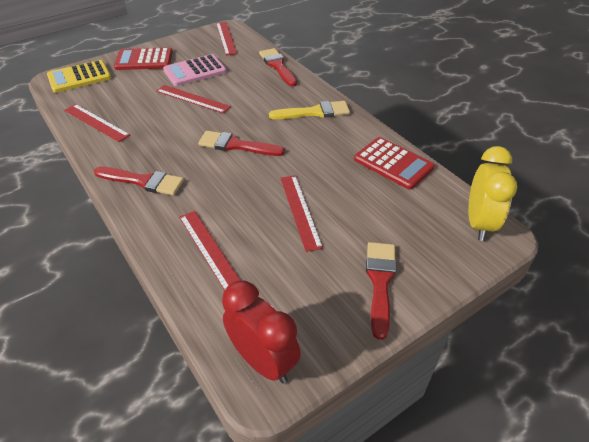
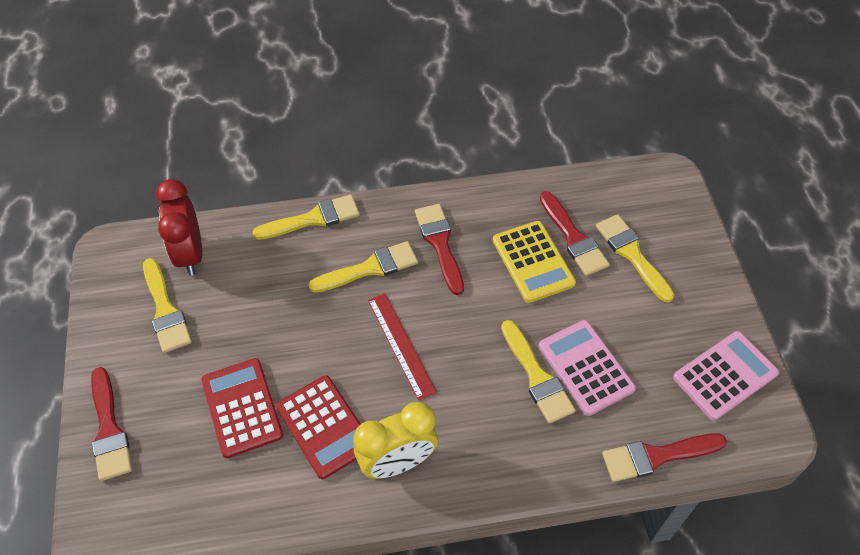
pink calculator: [163,54,227,86] = 1 -> [539,320,636,416] [673,331,779,421] = 2
red ruler: [64,104,130,142] [156,85,231,114] [179,211,241,291] [216,22,237,55] [281,175,323,252] = 5 -> [368,294,437,400] = 1
yellow brush: [269,101,350,119] = 1 -> [143,258,192,353] [253,195,360,240] [308,241,418,293] [501,320,576,424] [596,214,674,302] = 5

